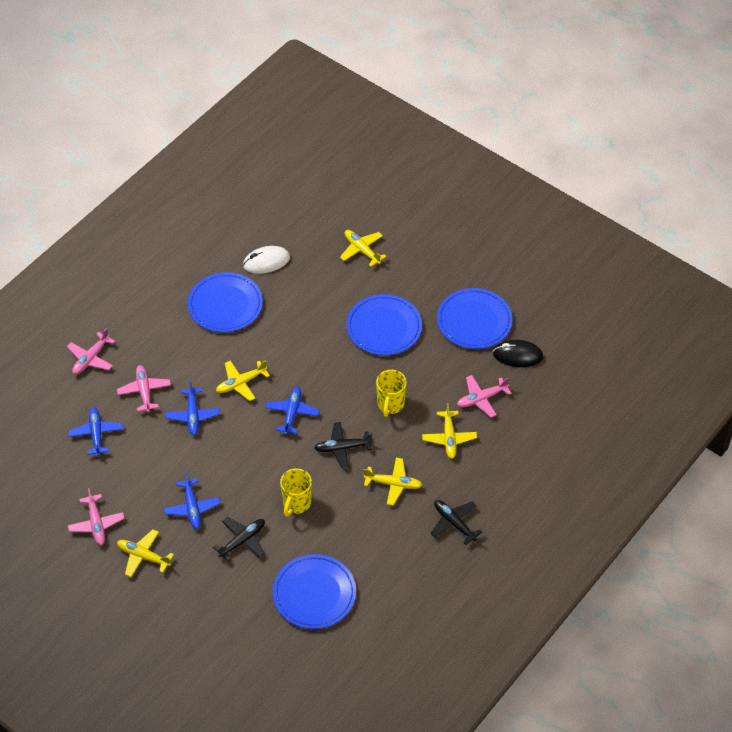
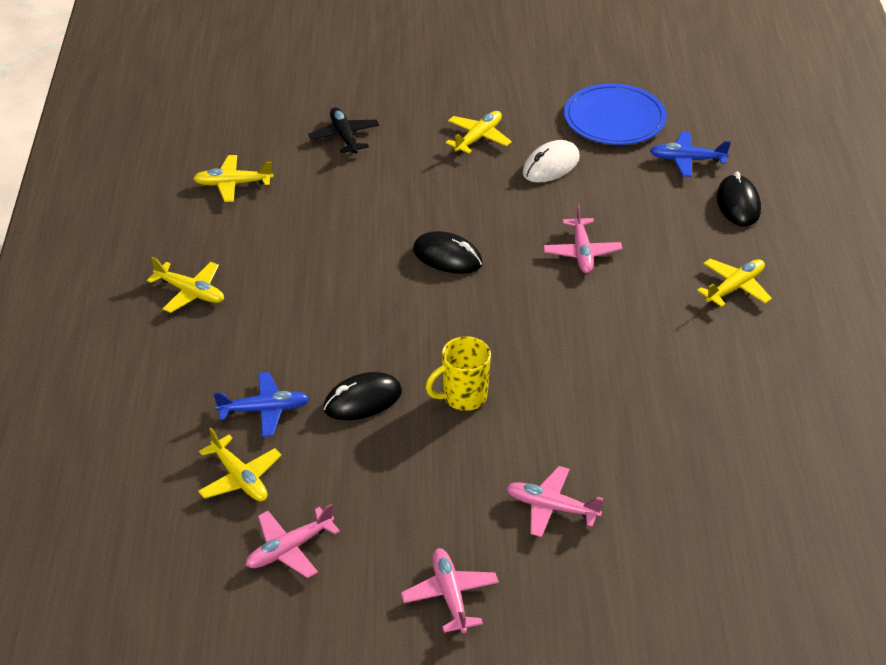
black mouse: [493,340,543,367] = 1 -> [323,372,402,420] [413,231,483,274] [717,171,761,227] = 3
black plane: [213,517,265,562] [314,422,372,469] [431,500,482,545] = 3 -> [308,107,379,153] = 1
blue plane: [68,407,123,456] [164,472,220,529] [165,381,220,435] [265,387,320,435] = 4 -> [214,372,310,437] [650,131,731,177] = 2
blue plate: [188,272,263,332] [272,554,356,629] [346,294,422,355] [437,288,512,349] = 4 -> [564,83,667,145] = 1
yellow mug: [280,468,312,517] [376,370,407,417] = 2 -> [426,336,491,411] = 1

